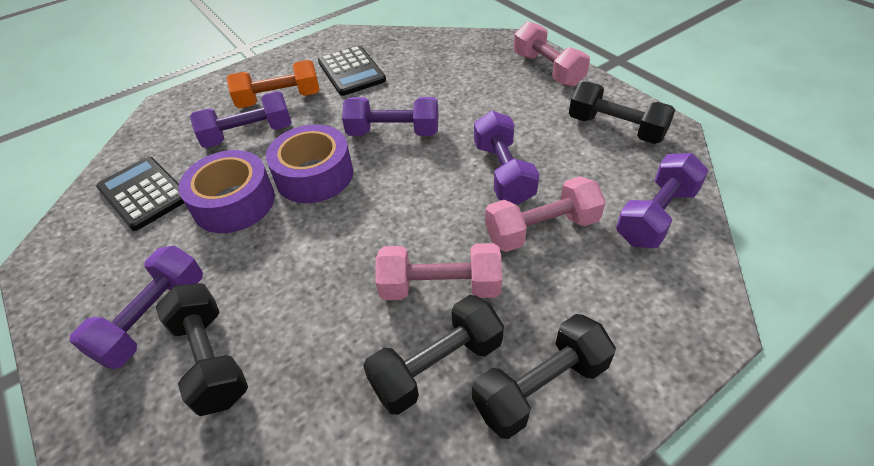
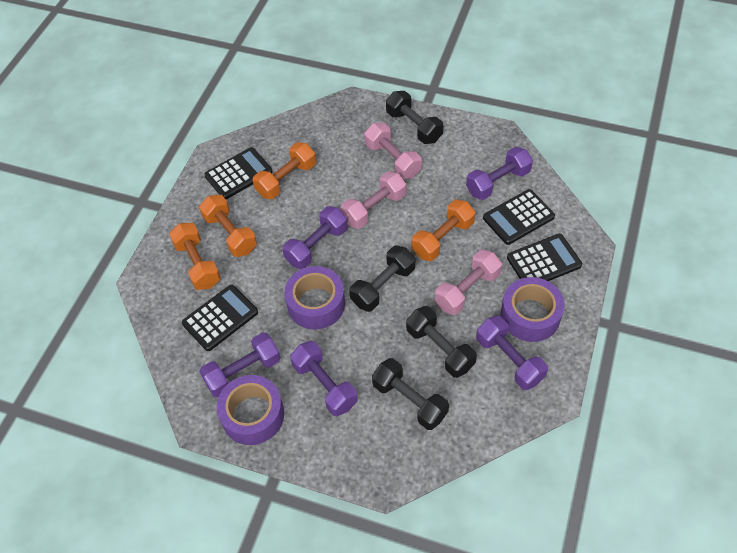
black calculator: [96,157,184,231] [318,45,386,96] = 2 -> [182,285,258,351] [204,147,273,199] [483,189,555,245] [507,234,582,281] = 4
orange dumbbell: [227,60,320,108] = 1 -> [169,223,221,290] [199,195,257,257] [253,142,316,199] [412,200,475,261] = 4
purple tape: [178,150,275,233] [266,124,353,203] = 2 -> [217,375,284,445] [284,266,345,330] [501,277,565,342] = 3

